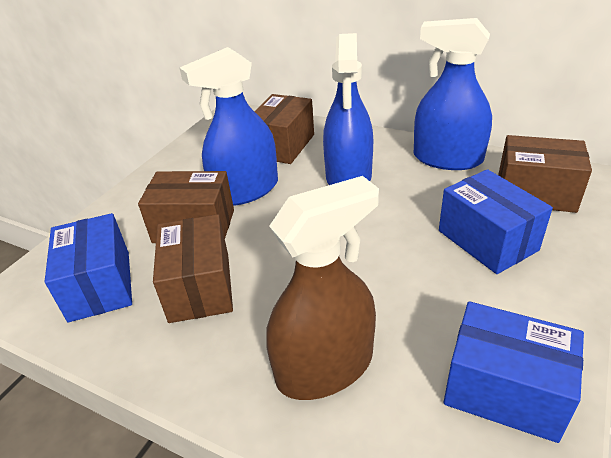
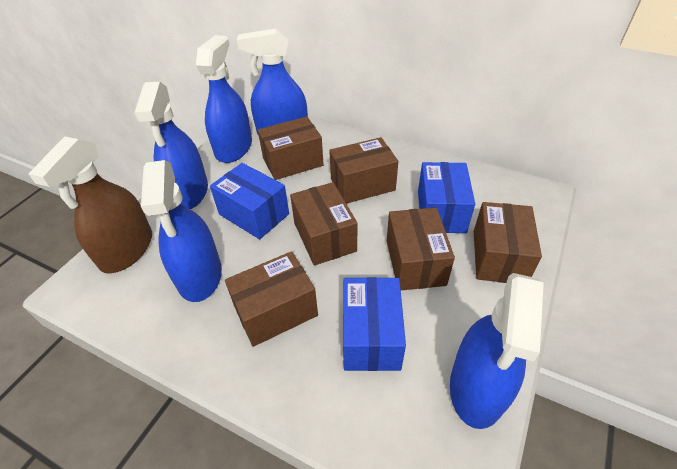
blue spray bottle: [180,47,278,206] [323,33,373,185] [414,18,492,170] = 3 -> [134,82,208,209] [141,160,222,302] [196,35,252,163] [237,28,308,136] [450,273,544,429] = 5
brown box: [138,171,234,243] [153,214,233,323] [254,94,314,164] [498,135,592,213] = 4 -> [225,251,318,347] [258,116,324,180] [290,182,357,265] [329,137,398,204] [387,207,455,290] [474,202,542,283] = 6

